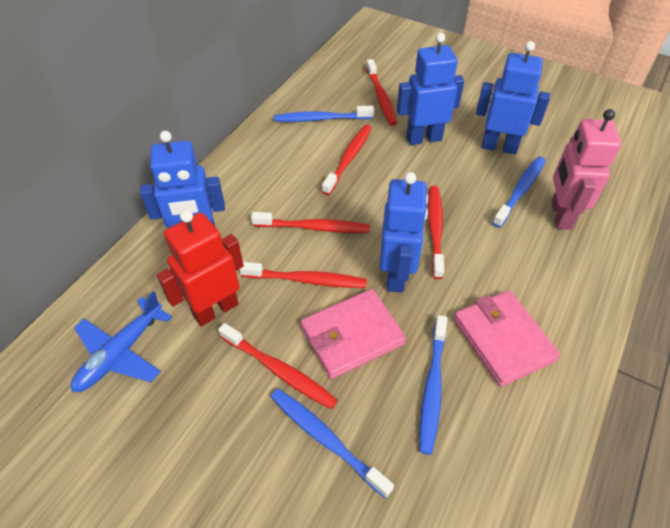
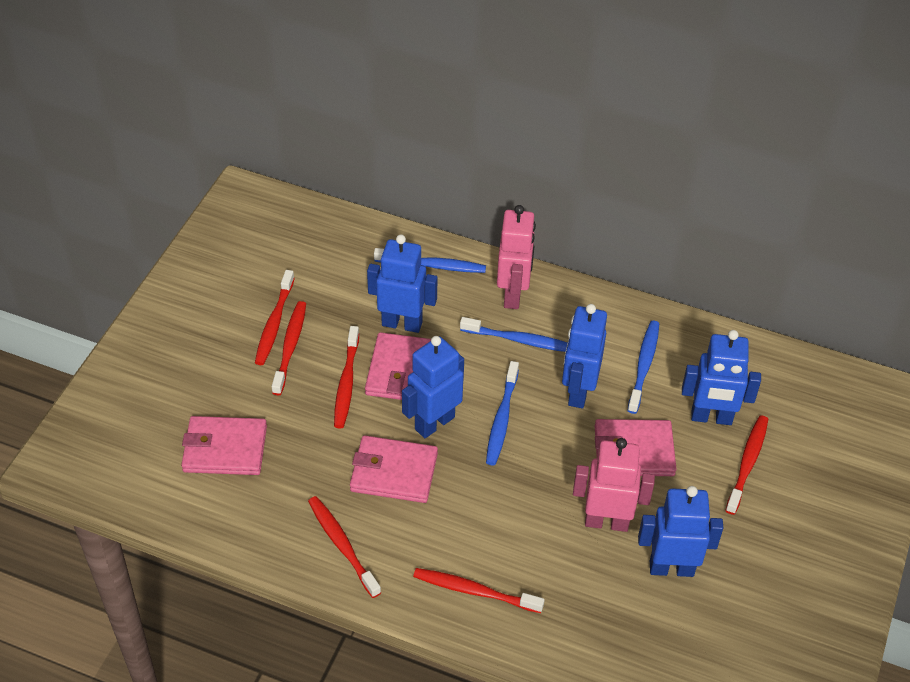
blue plane: [71,291,172,392] = 1 -> none = 0
blue robot: [140,131,225,228] [380,172,428,293] [397,33,464,145] [476,41,550,154] = 4 -> [367,234,437,333] [402,336,464,438] [562,304,607,408] [638,486,723,577] [682,330,761,425] = 5
pink robot: [551,109,621,230] = 1 -> [497,205,536,309] [573,438,655,532] = 2
pink wallet: [301,289,406,379] [454,290,560,387] = 2 -> [181,416,267,475] [350,435,438,503] [365,332,431,400] [595,419,676,476] = 4
red robot: [157,209,244,327] = 1 -> none = 0

